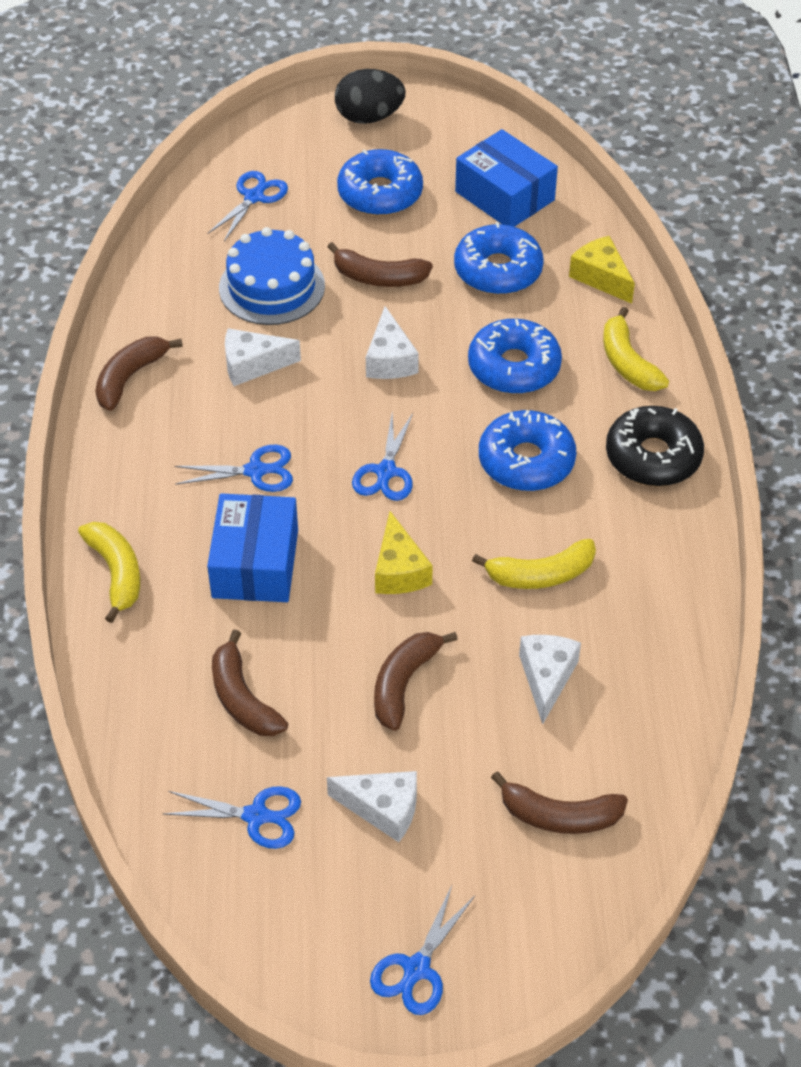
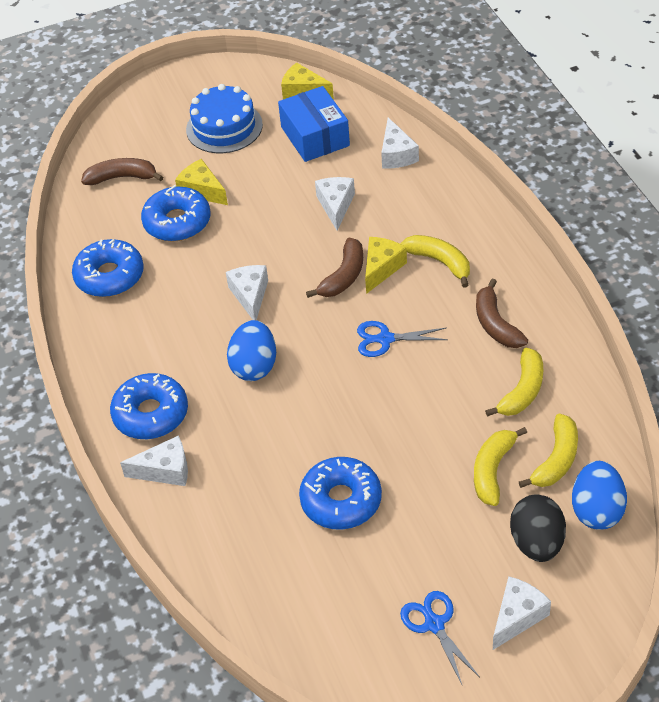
black donut: [606,406,704,486] = 1 -> none = 0
blue box: [207,493,298,602] [455,129,558,227] = 2 -> [278,86,350,162] = 1
blue egg: none = 0 -> [227,320,276,381] [572,461,627,530] = 2
blue scissors: [163,786,301,849] [175,445,293,492] [207,171,288,241] [352,413,413,501] [370,886,475,1015] = 5 -> [357,321,448,357] [400,591,480,684] = 2
brown banana: [95,337,183,411] [212,629,288,736] [327,242,433,287] [374,632,458,731] [491,771,628,834] = 5 -> [81,158,163,185] [306,238,363,298] [476,279,528,348] = 3
white cheese: [225,328,301,386] [327,771,417,842] [366,306,419,379] [519,635,581,724] = 4 -> [120,436,188,486] [226,265,268,320] [315,177,355,231] [381,117,419,169] [493,576,551,650] = 5
yellow banana: [78,522,140,623] [472,539,596,589] [603,307,669,391] = 3 -> [400,235,470,288] [474,427,527,506] [485,348,543,417] [519,414,578,488] = 4
yellow cheese: [375,511,433,594] [569,236,635,304] = 2 -> [175,159,228,205] [281,62,334,99] [365,237,407,294] = 3

